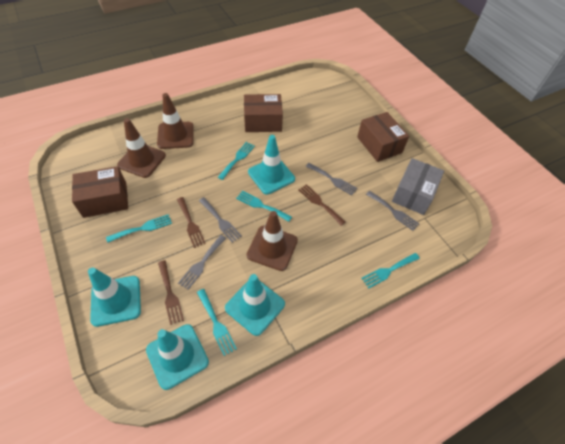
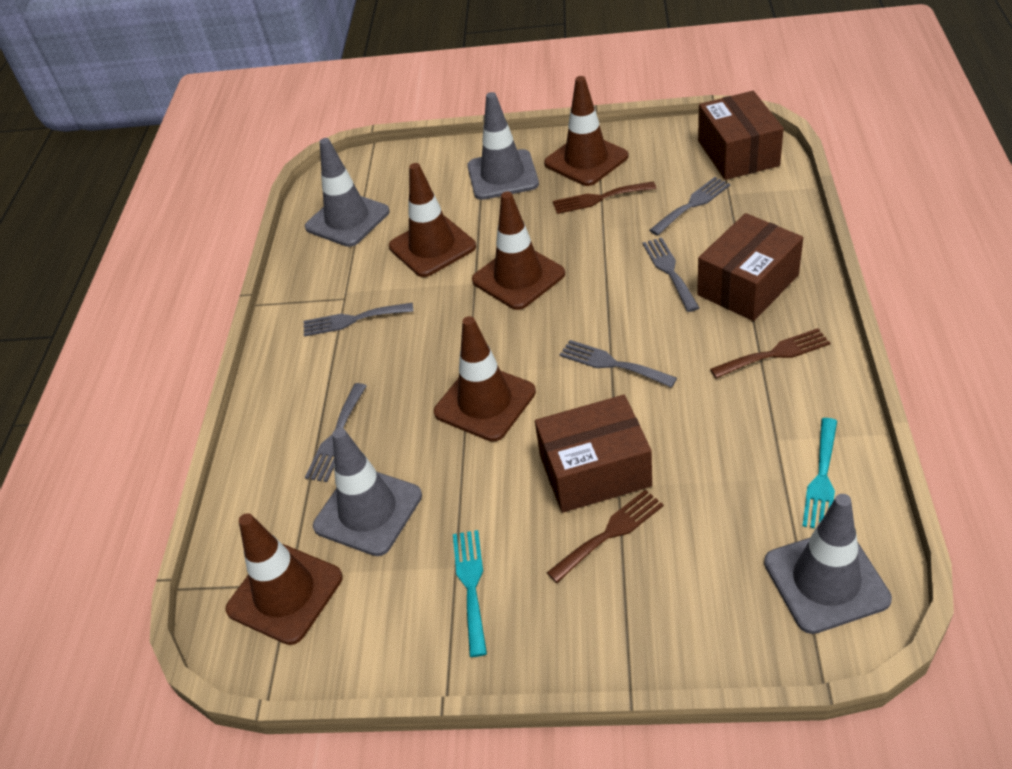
brown traffic cone: [117,118,166,178] [157,93,194,149] [246,211,298,271] = 3 -> [225,513,343,645] [389,163,476,277] [434,316,536,442] [472,191,565,310] [544,76,628,186] = 5
grey box: [392,158,444,215] = 1 -> none = 0
grey fork: [178,235,226,290] [199,197,242,243] [306,163,357,195] [366,191,419,231] = 4 -> [304,303,414,337] [305,383,367,482] [559,340,677,388] [642,237,700,312] [649,177,730,236] = 5
grey traffic cone: none = 0 -> [305,138,390,247] [313,428,422,556] [467,92,539,200] [764,494,892,634] = 4
turquoise fork: [106,214,172,242] [197,289,237,356] [218,142,255,180] [236,191,292,222] [361,253,420,289] = 5 -> [453,530,487,657] [802,418,837,528] = 2
turquoise traffic cone: [88,267,141,327] [146,324,209,390] [225,274,285,336] [248,135,295,194] = 4 -> none = 0

